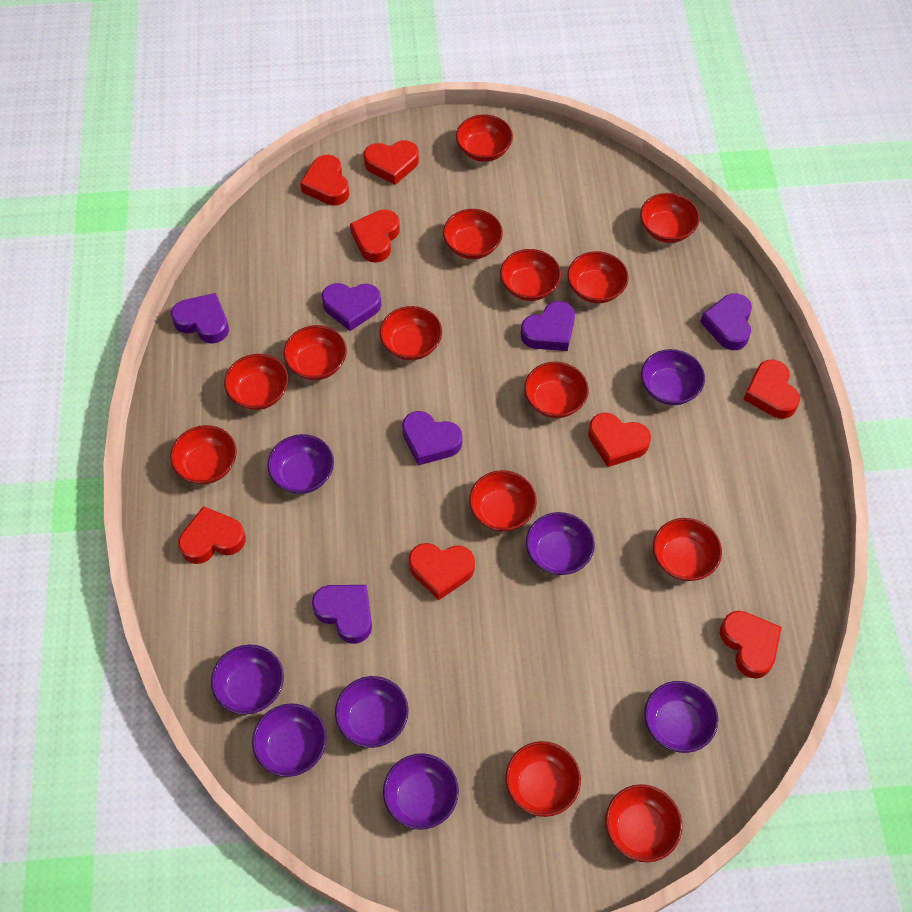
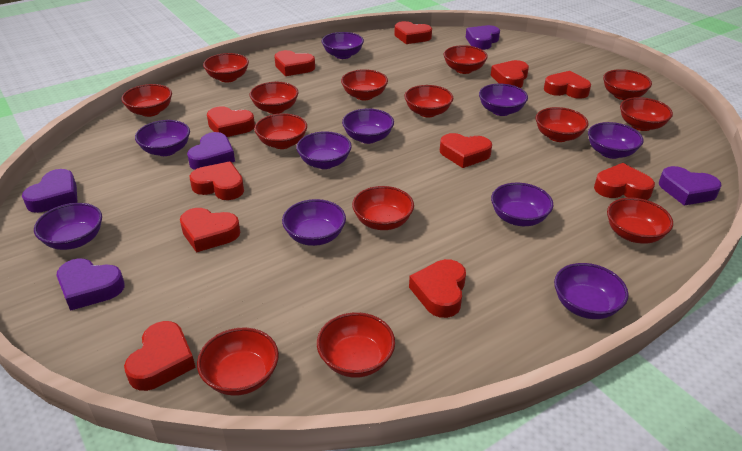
purple bowl: [211,645,284,714] [252,704,327,777] [267,434,334,494] [335,676,408,748] [383,753,459,830] [526,512,595,575] [641,349,705,405] [644,681,718,753] = 8 -> [34,203,102,250] [135,120,190,156] [282,199,346,246] [296,131,352,169] [322,32,364,59] [342,108,394,144] [479,84,528,116] [491,183,553,226] [554,263,629,319] [588,122,643,159] = 10
purple heart: [171,293,229,344] [312,585,372,644] [322,283,381,331] [402,411,462,466] [521,301,575,351] [700,293,752,350] = 6 -> [22,169,77,213] [57,258,125,311] [187,132,235,170] [466,25,500,50] [659,166,722,206] = 5
red heart: [178,506,246,564] [300,155,349,206] [350,209,400,263] [364,140,419,185] [409,543,475,600] [588,413,651,467] [720,611,782,679] [743,360,800,419] = 8 -> [124,321,196,391] [180,208,240,253] [190,161,244,200] [207,106,255,137] [274,50,315,76] [394,21,432,44] [409,259,466,318] [440,133,492,168] [491,60,529,88] [544,71,591,99] [594,163,655,200] = 11

